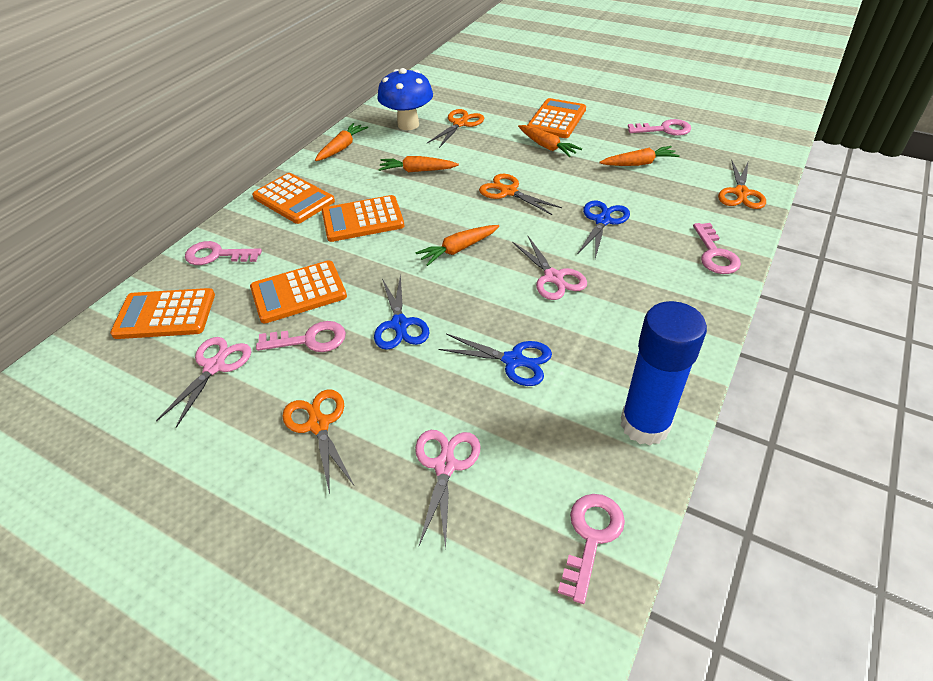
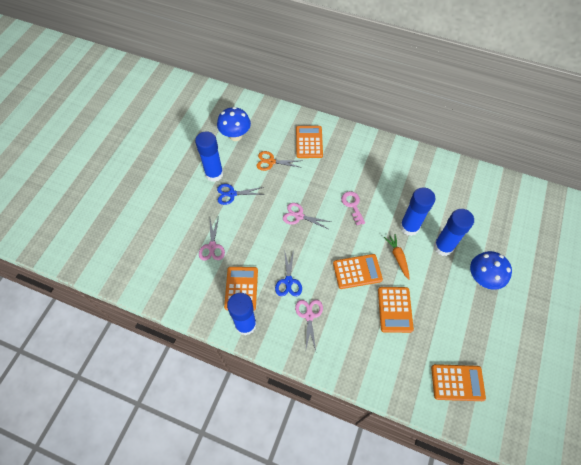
blue glue stick: [620,301,707,446] = 1 -> [195,131,224,182] [227,293,257,336] [400,187,435,236] [434,209,474,256] = 4
blue mushroom: [377,68,433,130] = 1 -> [217,107,251,141] [470,251,512,290] = 2
blue scissors: [374,274,429,350] [439,334,552,386] [578,200,630,259] = 3 -> [217,184,265,205] [275,250,302,296] = 2
orange carrot: [315,123,368,161] [378,156,459,172] [415,225,499,266] [518,125,582,157] [599,146,680,166] = 5 -> [384,234,410,280] = 1
orange scissors: [282,390,354,494] [427,109,484,148] [479,174,562,215] [718,160,766,209] = 4 -> [257,151,302,171] = 1
pink key: [185,241,262,265] [256,321,346,352] [558,494,625,604] [628,119,691,136] [693,223,741,274] = 5 -> [341,191,365,225] = 1

